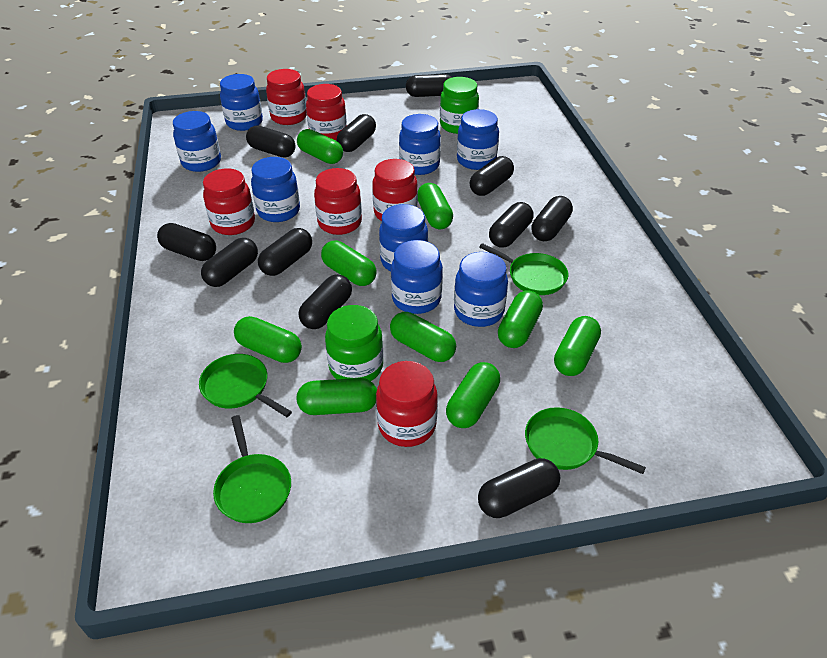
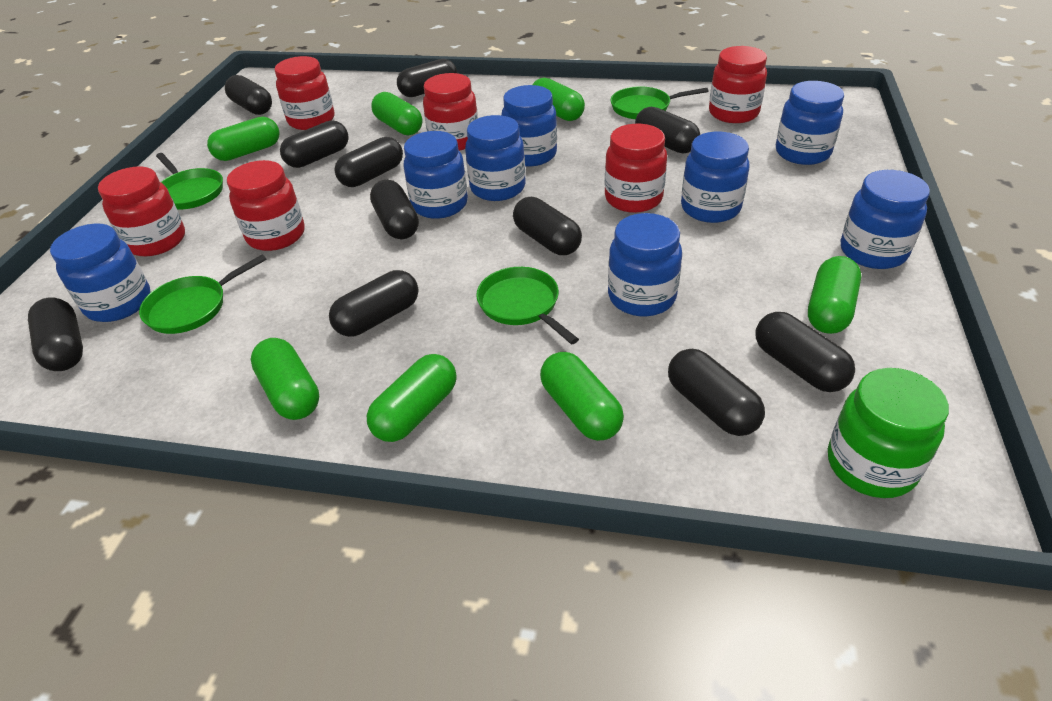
green capsule: [234,316,302,363] [296,378,377,415] [297,129,343,164] [321,240,376,286] [390,312,456,362] [418,183,453,229] [446,362,500,428] [498,290,543,348] [554,316,601,376] = 9 -> [207,116,279,161] [251,338,319,420] [367,354,456,442] [371,92,422,136] [533,78,585,121] [540,352,624,441] [808,256,861,334] = 7
green jar: [325,305,383,381] [440,77,479,134] = 2 -> [828,368,949,498] = 1

